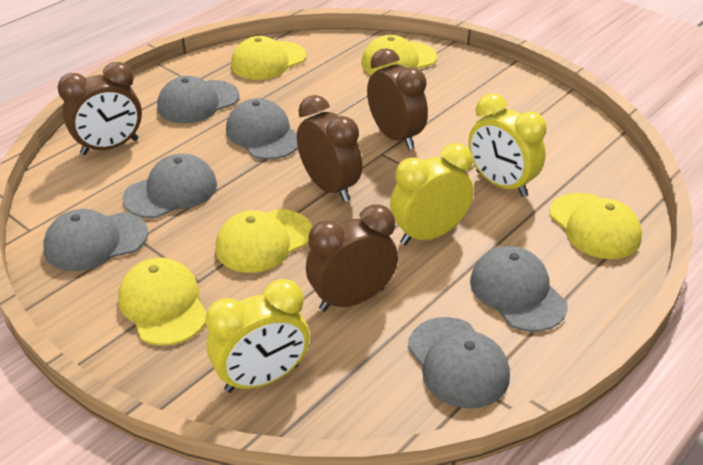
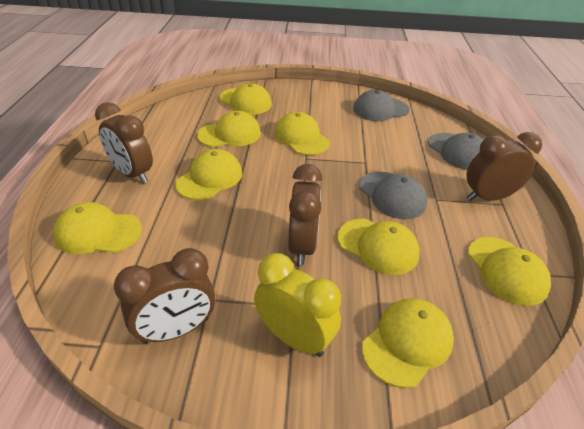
grey cap: [43,209,148,271] [123,154,217,218] [157,76,239,123] [226,98,298,160] [408,317,510,408] [470,246,567,332] = 6 -> [353,90,410,121] [359,172,428,219] [428,133,483,170] = 3
yellow cap: [118,258,206,346] [215,209,312,273] [231,36,306,80] [361,35,437,75] [550,193,642,259] = 5 -> [53,202,142,254] [175,149,242,200] [197,111,261,147] [219,83,272,115] [274,112,330,155] [337,219,420,275] [362,298,454,388] [468,237,551,306] = 8
yellow clock: [205,279,310,393] [390,143,474,245] [468,93,547,197] = 3 -> [254,253,341,357] = 1

